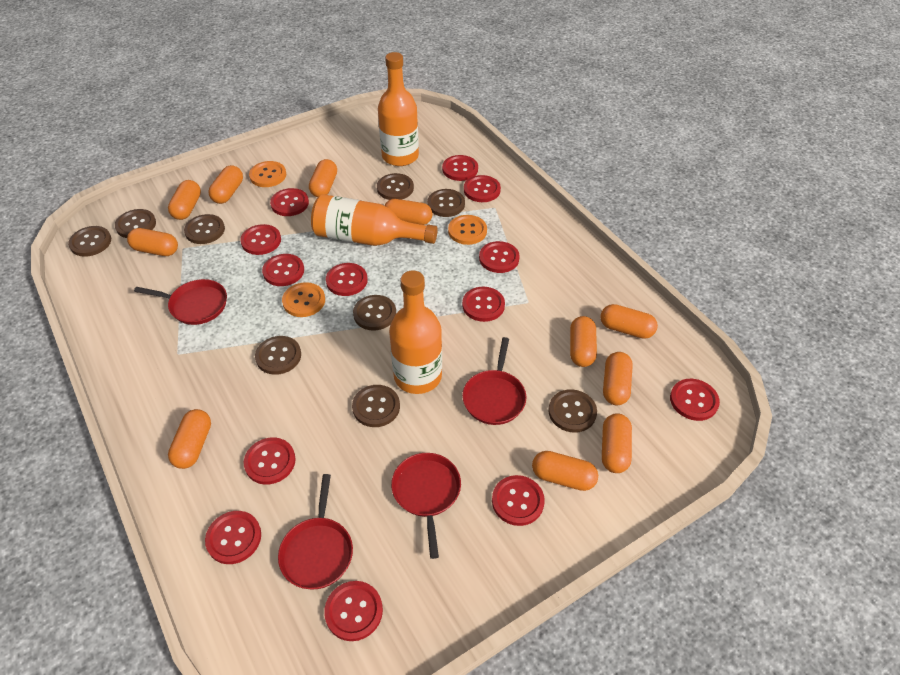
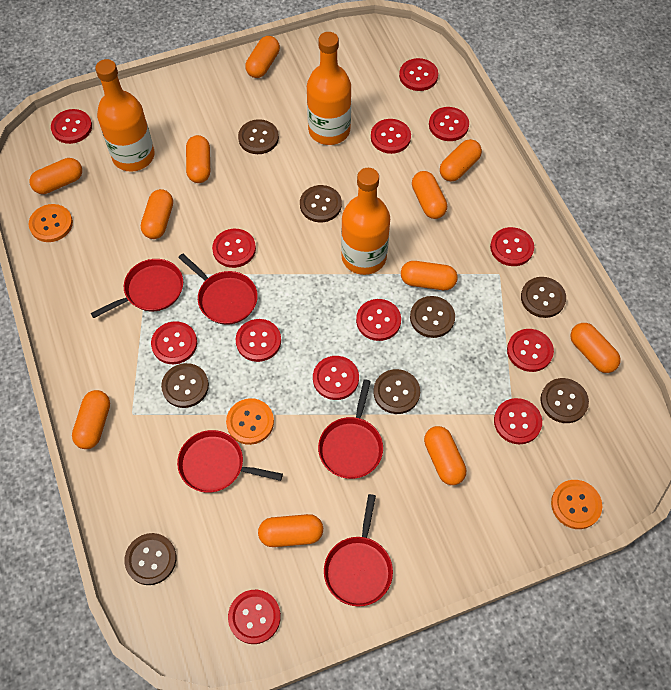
brown button: [68,226,111,257] [115,209,156,238] [184,214,225,244] [255,336,301,375] [352,385,400,427] [353,295,396,330] [377,173,414,200] [427,189,465,217] [548,389,597,433] = 9 -> [124,533,176,585] [161,363,209,408] [238,119,279,154] [300,185,342,222] [373,369,420,414] [410,296,455,338] [521,277,566,318] [540,378,589,423] = 8
red pan: [134,279,227,325] [278,474,353,590] [391,453,461,559] [462,337,526,425] = 4 -> [91,259,183,318] [177,430,283,493] [178,253,258,325] [318,379,383,479] [324,494,393,606] = 5

